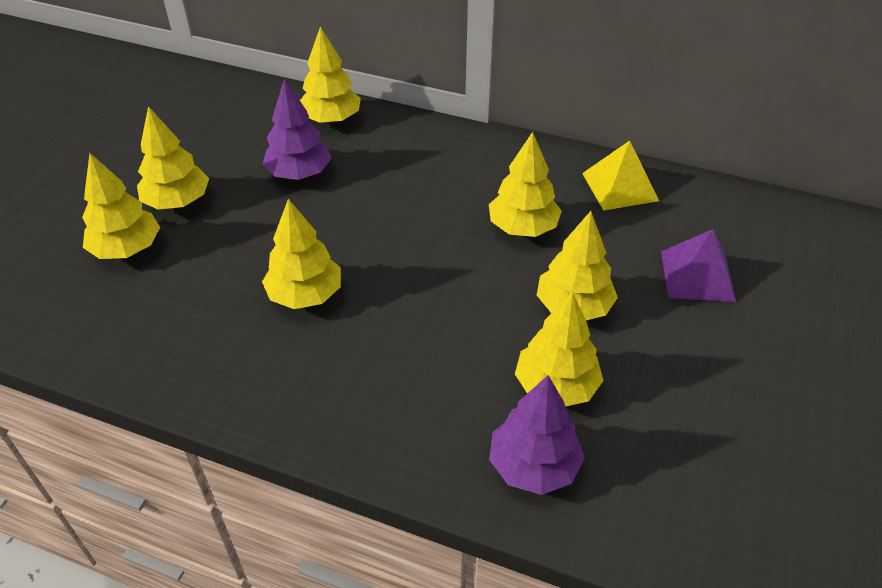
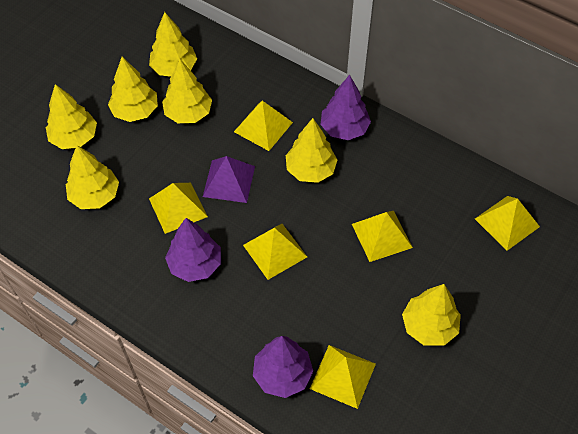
purple tree: [262,79,331,180] [489,375,585,495] = 2 -> [165,218,221,282] [253,336,313,398] [321,75,371,140] = 3
yellow pyramid: [582,141,659,211] = 1 -> [149,183,208,234] [234,101,293,151] [243,224,307,280] [310,345,376,409] [352,211,413,262] [475,196,540,251] = 6

